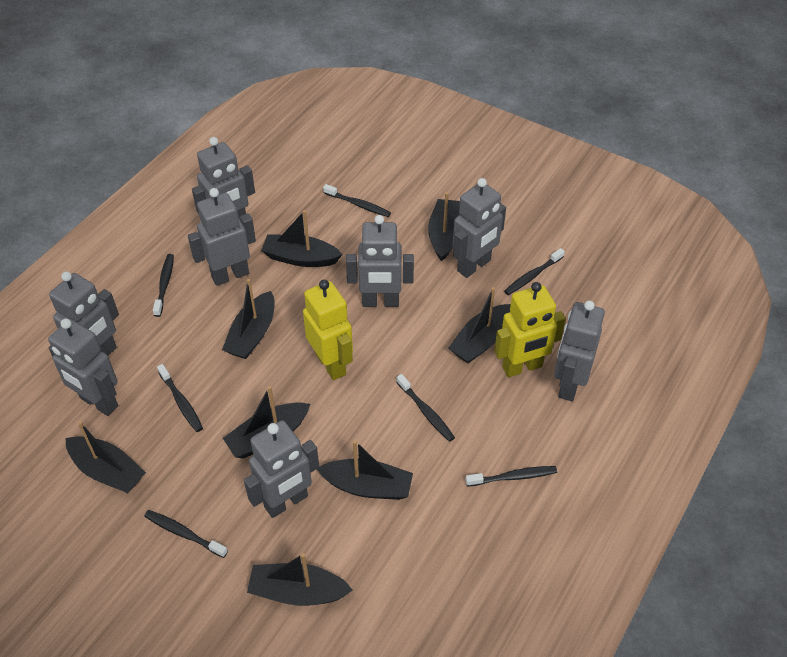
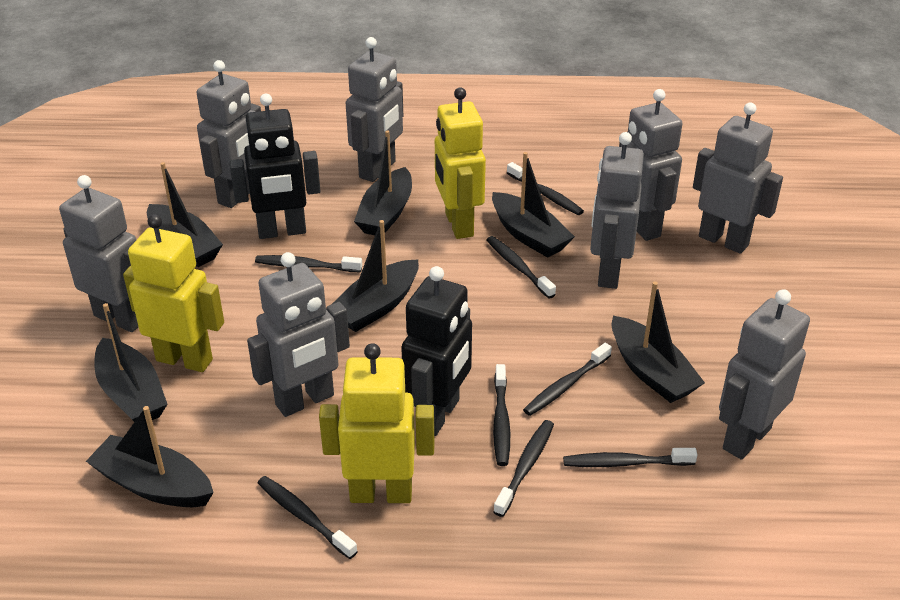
black boat: [65,421,146,493] [222,279,275,359] [223,386,310,459] [247,553,352,606] [261,210,343,267] [317,440,413,500] [428,192,460,261] [449,287,511,364] = 8 -> [86,406,214,507] [94,303,167,422] [147,162,223,267] [332,220,419,332] [354,130,412,235] [492,152,575,258] [611,281,705,403] = 7
black robot: none = 0 -> [229,94,320,239] [401,266,472,436] = 2
black toothbrush: [144,510,228,558] [153,254,174,317] [157,364,203,432] [323,184,391,217] [397,374,455,442] [466,466,557,486] [504,248,565,295] = 7 -> [255,255,362,272] [258,476,358,559] [487,236,556,299] [493,364,510,466] [493,420,554,517] [507,162,584,215] [523,343,612,416] [563,448,698,467] = 8
yellow robot: [303,280,353,380] [494,282,566,377] = 2 -> [123,214,224,372] [319,343,434,503] [435,87,486,239] = 3

